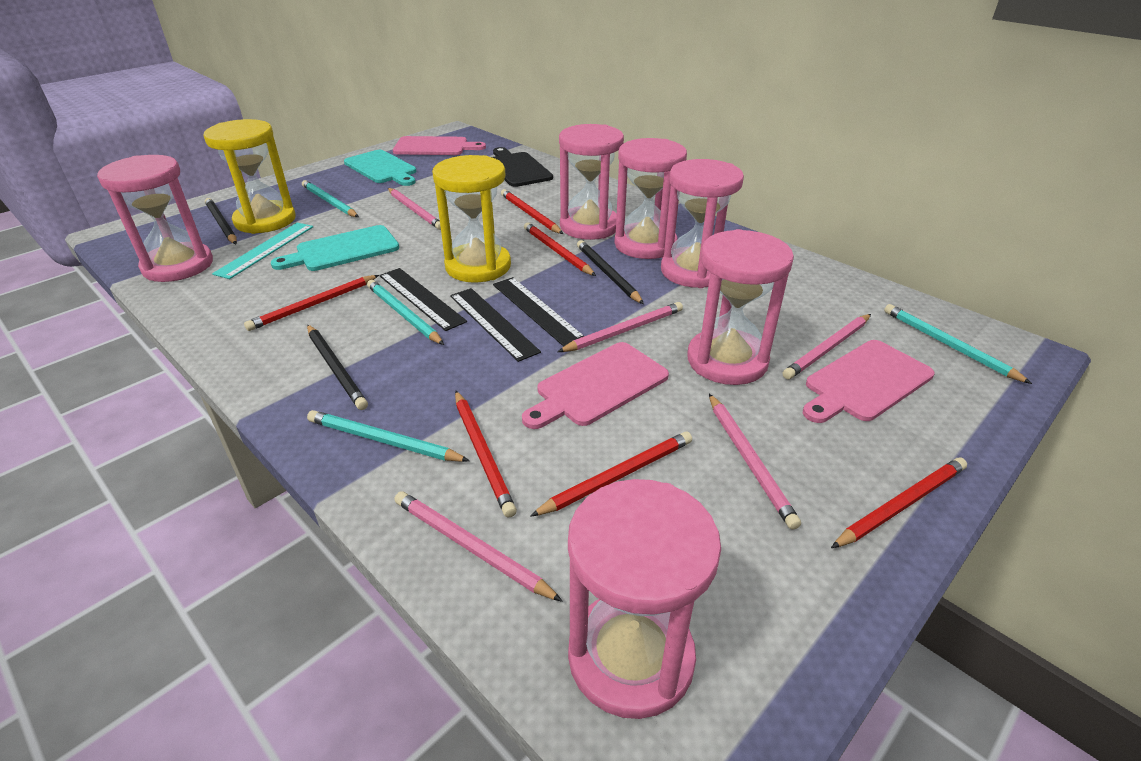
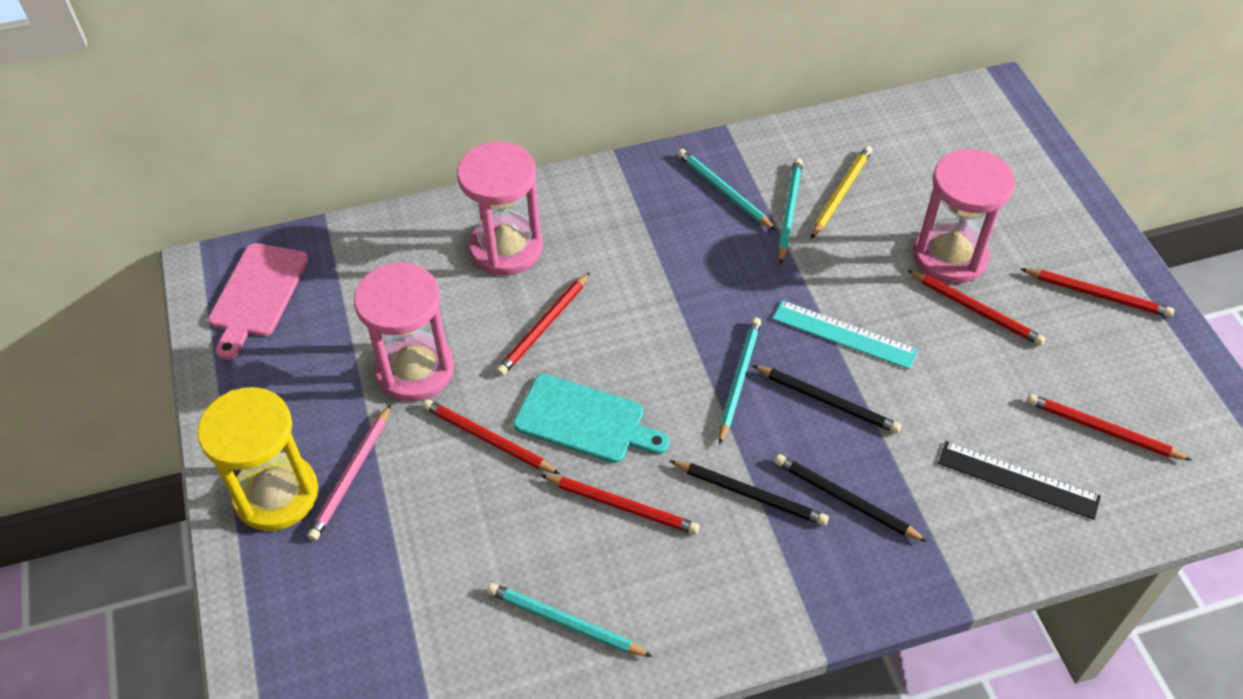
black cutting board: [492,147,553,187] = 1 -> none = 0
black ruler: [379,268,467,331] [450,288,541,362] [493,277,584,347] = 3 -> [938,441,1101,520] = 1
pink cutting board: [393,136,486,155] [522,342,669,429] [803,340,935,423] = 3 -> [208,243,309,360] = 1
pink hourglass: [97,155,213,282] [559,124,624,240] [568,479,721,719] [614,138,687,259] [661,159,744,288] [687,229,794,385] = 6 -> [354,263,454,402] [457,142,543,276] [913,149,1015,284] = 3
pink pencil: [388,188,441,230] [394,491,563,602] [557,302,683,352] [709,394,801,530] [783,314,871,379] = 5 -> [307,404,391,541] = 1
turquoise cutting board: [271,225,399,271] [344,150,416,186] = 2 -> [514,374,670,463] = 1
yellow hourglass: [203,119,295,234] [432,155,511,282] = 2 -> [197,387,318,531] = 1
yellow pencil: none = 0 -> [811,146,872,239] = 1

